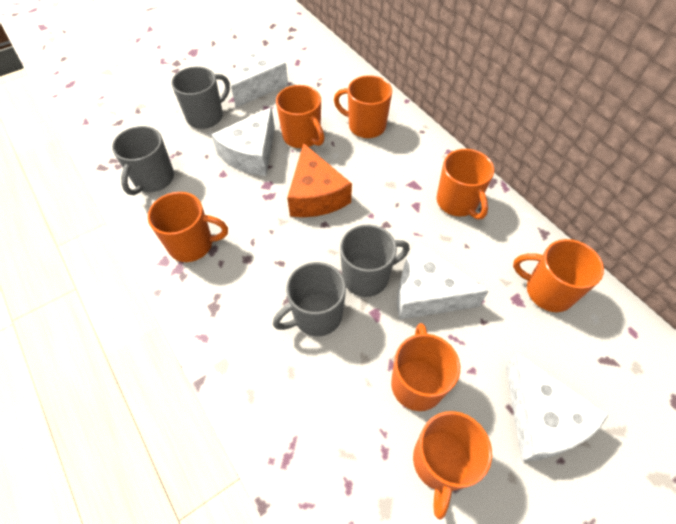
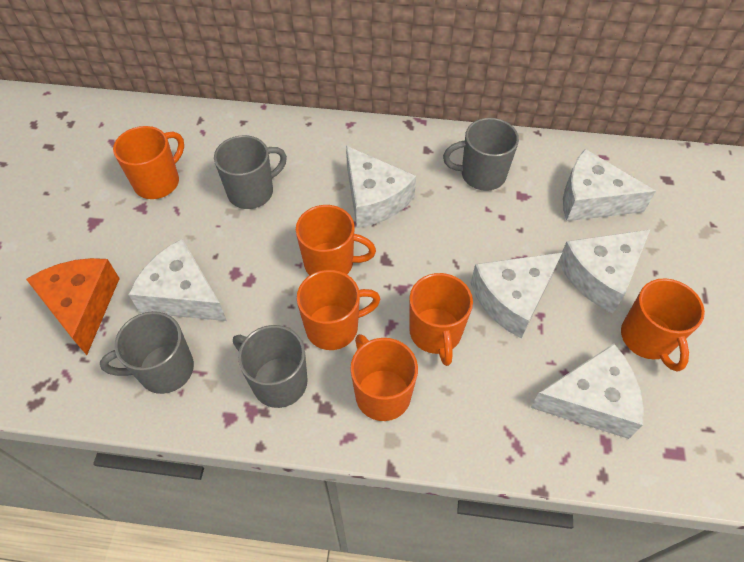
orange mug: [147,192,228,262] [276,85,325,148] [334,75,392,138] [391,323,460,411] [413,411,492,520] [437,149,494,220] [513,239,604,312] = 7 -> [113,126,184,199] [296,205,376,275] [297,270,381,350] [350,334,418,421] [409,273,473,366] [621,278,705,372] = 6
white cheese: [211,107,275,176] [231,47,288,108] [397,243,489,320] [506,353,609,461] = 4 -> [128,239,227,321] [346,146,416,228] [471,253,562,338] [530,344,644,439] [559,230,650,313] [563,149,656,221] = 6

